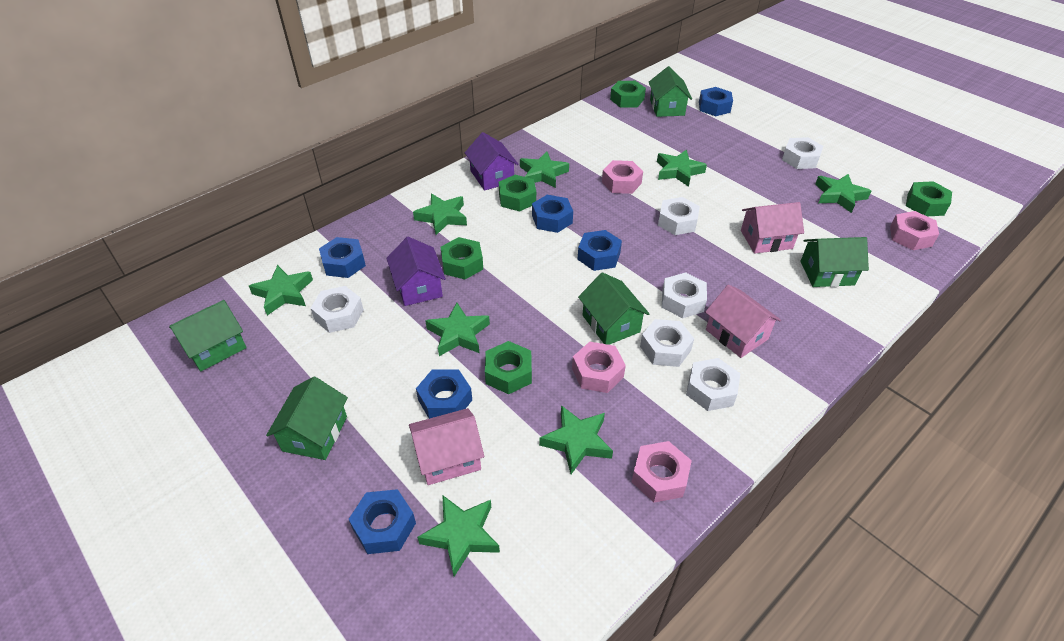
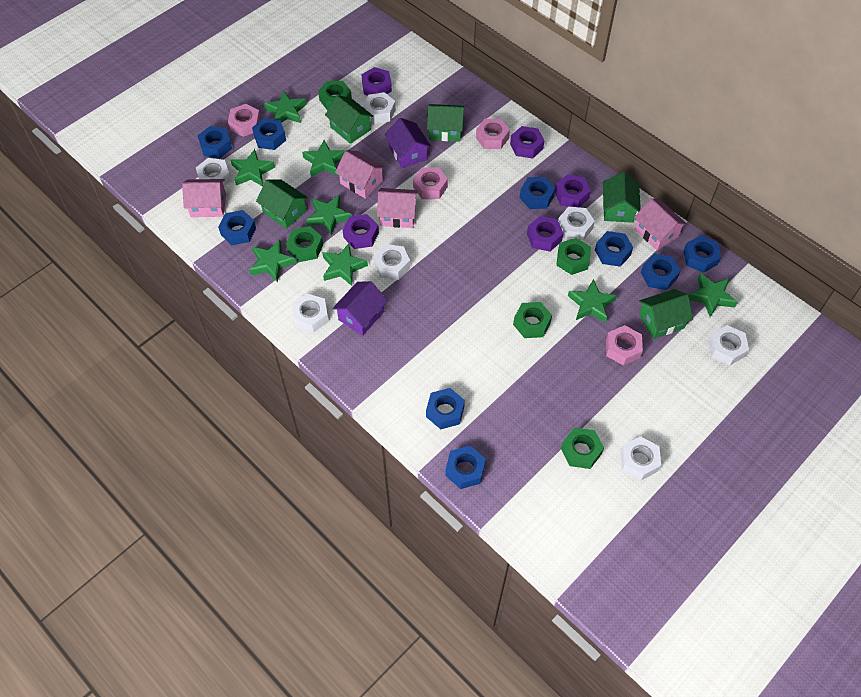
blue nut: [319,237,366,278] [349,489,416,554] [416,369,472,419] [532,195,573,233] [577,230,622,271] [699,87,733,116] = 6 -> [197,126,232,158] [218,210,256,245] [252,118,286,150] [426,388,465,429] [445,446,486,489] [520,177,556,209] [595,231,633,267] [641,254,680,290] [683,235,721,273] = 9
pink house: [409,408,484,485] [705,284,781,358] [741,202,804,254] = 3 -> [182,179,226,217] [335,151,386,199] [377,188,418,228] [634,198,687,250] = 4
purple nut: none = 0 -> [343,214,379,249] [361,67,392,96] [510,126,545,159] [527,216,564,252] [555,174,591,207] = 5
white nut: [311,286,364,333] [640,319,694,367] [658,197,700,235] [662,272,707,318] [686,358,740,411] [782,137,823,169] = 6 -> [196,158,231,186] [292,294,329,332] [363,92,396,124] [374,244,410,280] [558,206,595,241] [621,436,661,480] [708,325,749,365] = 7

